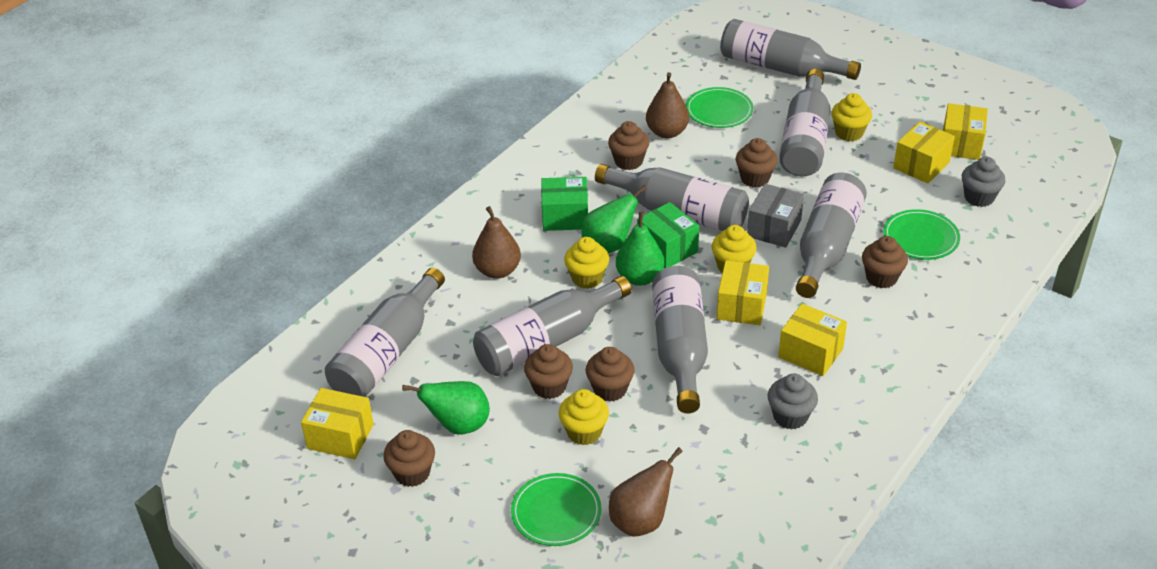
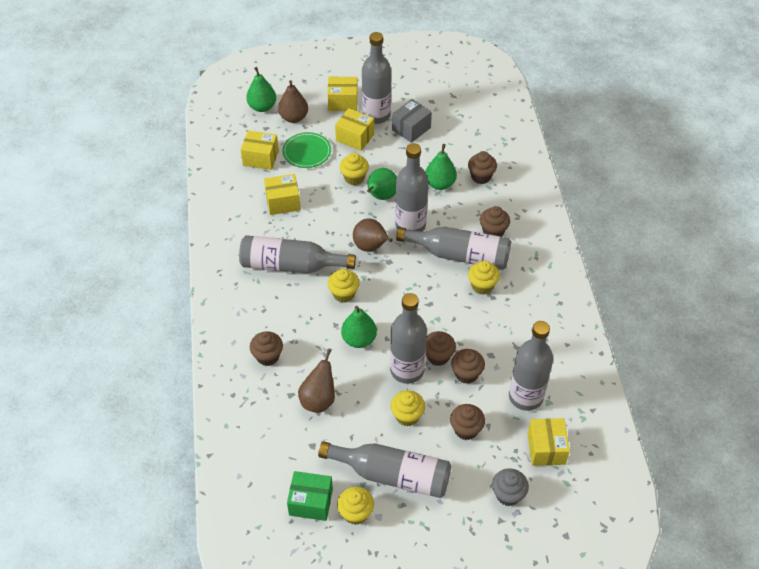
green box: [541,177,588,231] [637,202,699,268] = 2 -> [287,471,333,521] = 1
green pear: [402,381,490,435] [581,185,647,253] [616,212,664,286] = 3 -> [246,67,276,112] [341,306,377,348] [367,168,397,200] [425,144,457,190] = 4
green plate: [511,473,602,546] [686,87,753,128] [883,209,960,260] = 3 -> [282,132,331,168] = 1
grey cupcake: [768,374,818,430] [962,157,1005,207] = 2 -> [492,468,529,506] = 1
yellow cupcake: [559,389,609,445] [564,237,609,289] [712,225,757,273] [831,93,872,141] = 4 -> [328,269,360,303] [337,487,374,525] [340,153,369,185] [391,390,425,426] [468,261,500,295] = 5

